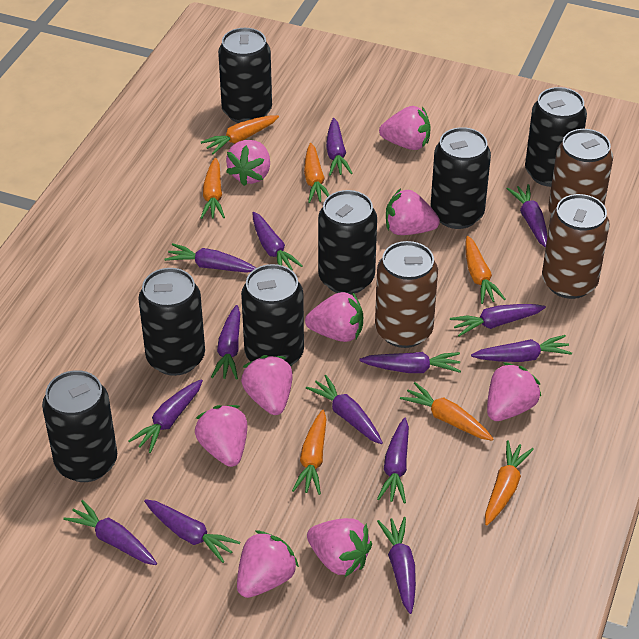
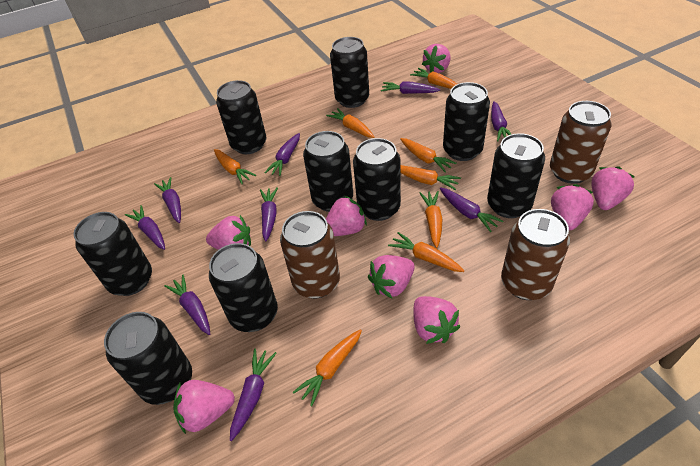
black can: [42,370,117,482] [138,268,205,376] [218,28,272,123] [241,264,304,366] [318,190,377,294] [431,127,491,229] [525,87,587,187] = 7 -> [73,212,152,296] [104,312,192,405] [209,243,278,332] [216,80,266,154] [303,131,353,212] [330,37,369,108] [353,138,401,221] [443,82,490,161] [487,133,545,218] = 9
orange carrot: [201,115,279,154] [201,158,225,219] [292,410,327,495] [304,143,329,203] [400,382,493,441] [465,236,506,304] [485,440,534,525] = 7 -> [214,149,256,184] [293,329,362,407] [326,108,374,138] [388,232,464,272] [400,138,456,173] [400,165,461,190] [410,68,457,89] [420,191,442,248] = 8
pink strawberry: [195,405,247,467] [226,140,270,186] [237,530,299,598] [241,355,293,415] [305,291,363,342] [307,518,372,577] [379,106,430,150] [386,188,440,235] [487,362,541,421] = 9 -> [173,380,235,434] [206,215,251,250] [326,196,367,236] [368,255,415,298] [413,296,461,344] [422,44,450,73] [551,184,594,230] [592,166,635,210] = 8
purple carrot: [63,500,157,565] [128,379,203,453] [144,499,240,563] [165,243,256,273] [211,305,240,380] [252,212,303,270] [306,375,383,444] [326,118,353,176] [359,352,461,373] [377,418,409,503] [377,517,416,614] [450,304,546,337] [471,335,572,362] [507,184,547,248] = 14 -> [125,205,165,250] [154,177,181,223] [164,275,210,335] [230,349,277,441] [260,187,278,241] [264,133,300,176] [381,81,440,94] [440,187,503,232] [491,101,512,141] = 9

